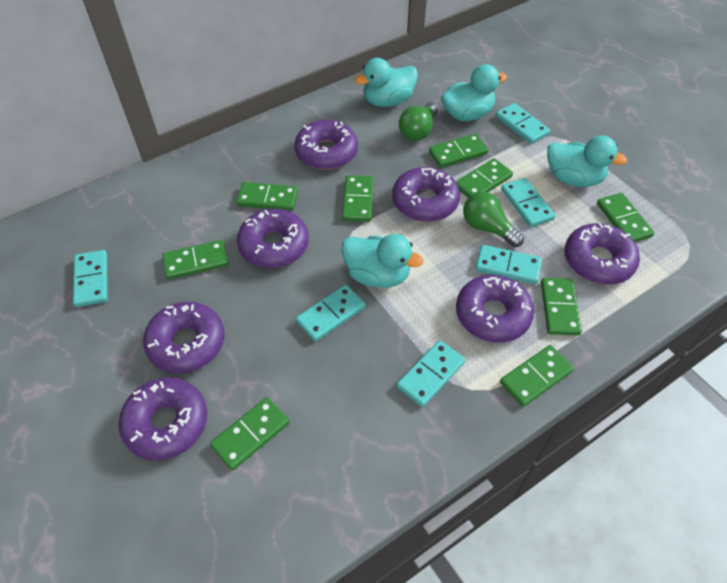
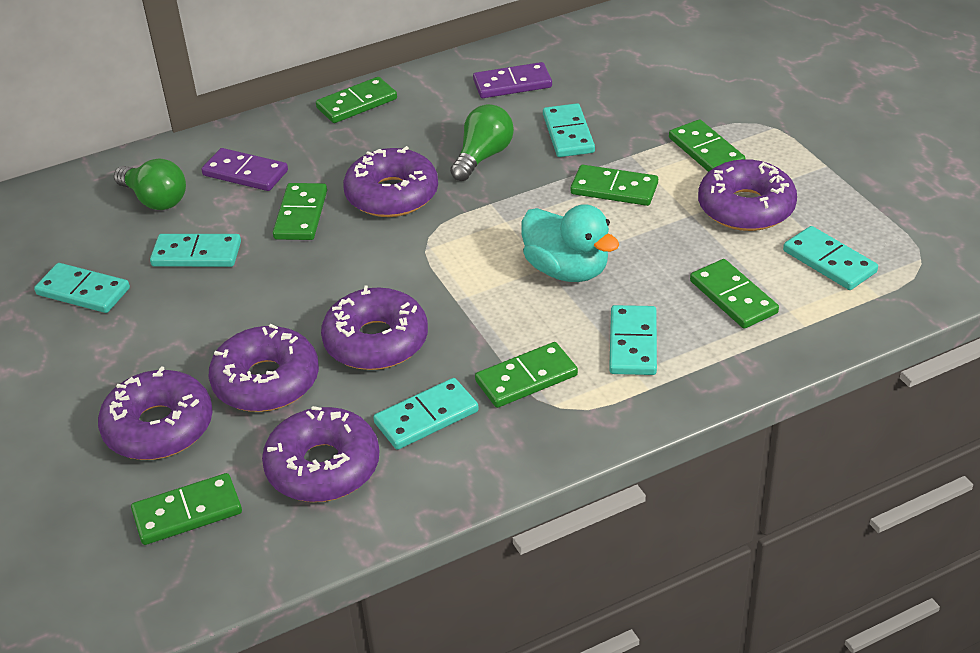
green domino: [162,240,229,280] [210,397,290,470] [237,182,298,211] [342,175,374,222] [429,134,488,168] [456,158,513,198] [500,345,574,407] [541,278,582,336] [597,193,655,242] = 9 -> [131,473,242,545] [273,183,327,240] [316,77,397,123] [475,342,578,408] [571,165,658,206] [669,119,745,172] [690,259,779,329] = 7
purple domino: none = 0 -> [201,148,288,191] [473,62,552,98] = 2
purple donut: [119,377,207,460] [143,302,225,373] [237,209,309,268] [294,120,358,170] [392,167,460,222] [456,275,534,343] [564,223,640,285] = 7 -> [98,366,213,460] [209,324,319,412] [262,406,379,502] [321,285,428,370] [343,146,438,217] [698,159,797,231] = 6
turquoise duck: [341,234,423,288] [355,58,418,107] [441,64,507,121] [547,135,627,187] = 4 -> [522,204,619,282] = 1

